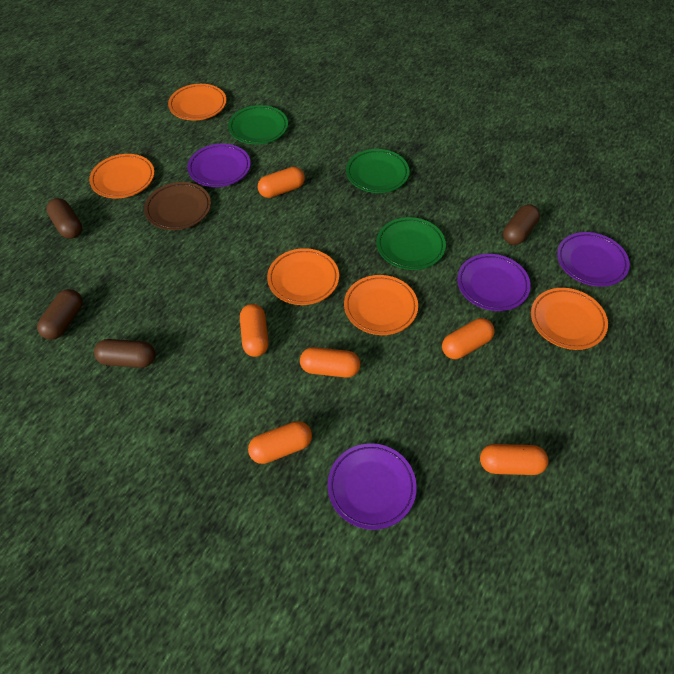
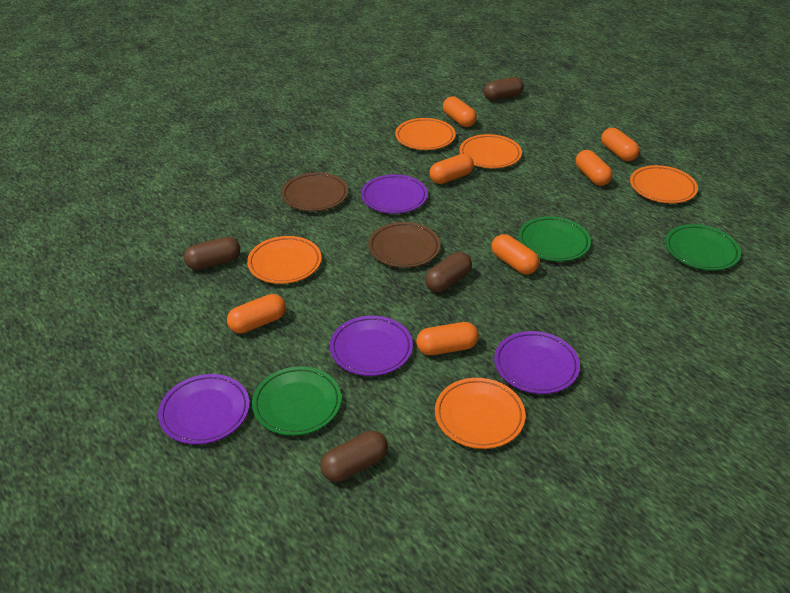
brown plate: [144,182,211,230] = 1 -> [281,172,348,211] [368,222,441,268] = 2
orange capsule: [240,304,269,357] [248,421,312,464] [258,167,305,198] [300,347,360,378] [442,318,495,359] [480,444,548,475] = 6 -> [227,294,286,334] [416,322,479,355] [429,154,474,184] [443,96,477,127] [492,234,539,274] [576,150,613,186] [601,128,640,161] = 7

